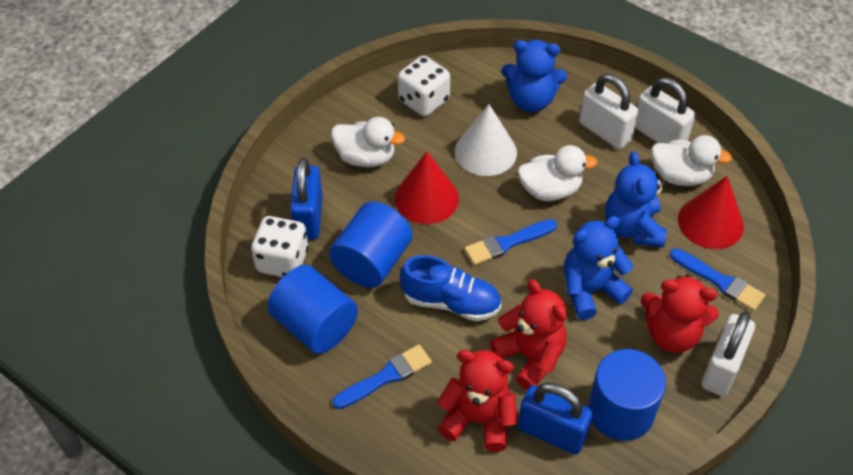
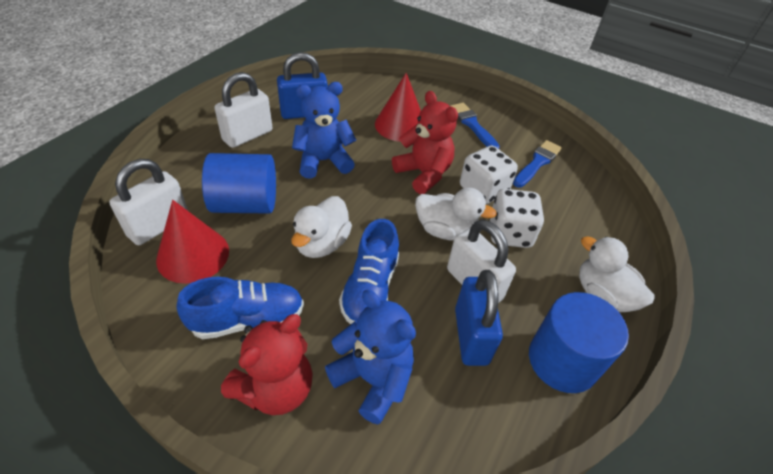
blue brush: [332,344,432,409] [464,219,557,265] [670,248,765,311] = 3 -> [450,103,500,149] [513,140,562,187] = 2
blue cylinder: [267,265,358,354] [329,201,413,288] [588,349,666,441] = 3 -> [202,153,276,214] [529,292,629,393] = 2
blue shoe: [400,255,501,321] = 1 -> [177,277,304,339] [339,219,399,324] = 2
blue teddy bear: [501,40,567,112] [564,216,633,320] [605,152,667,248] = 3 -> [292,82,356,178] [325,290,416,425] = 2
red teddy bear: [437,350,517,452] [490,279,567,390] [641,274,719,353] = 3 -> [221,314,313,415] [392,91,458,194] = 2
white cone: [455,104,517,176] = 1 -> none = 0

